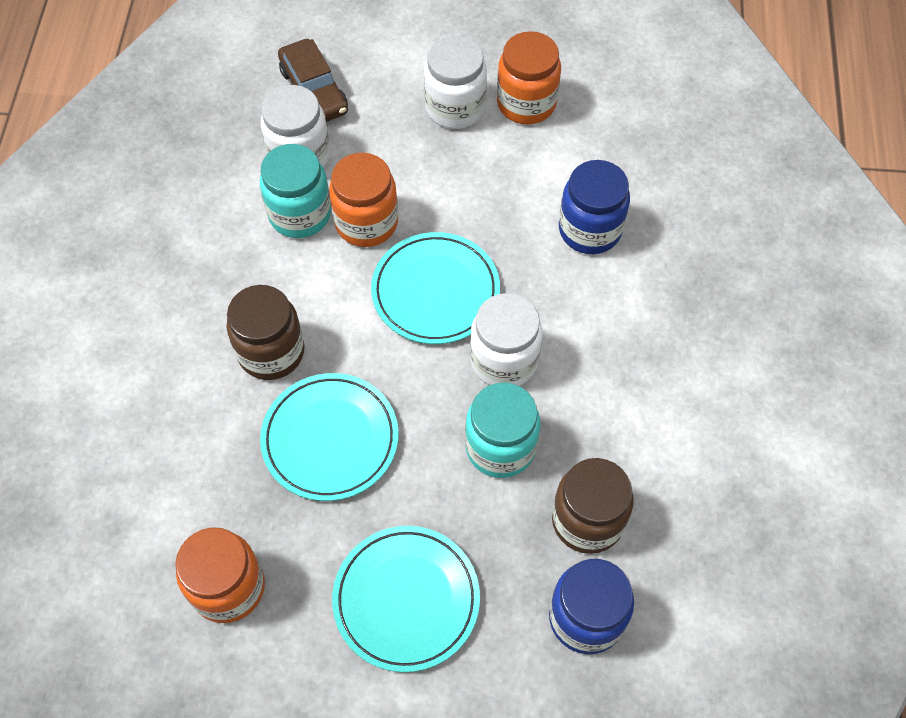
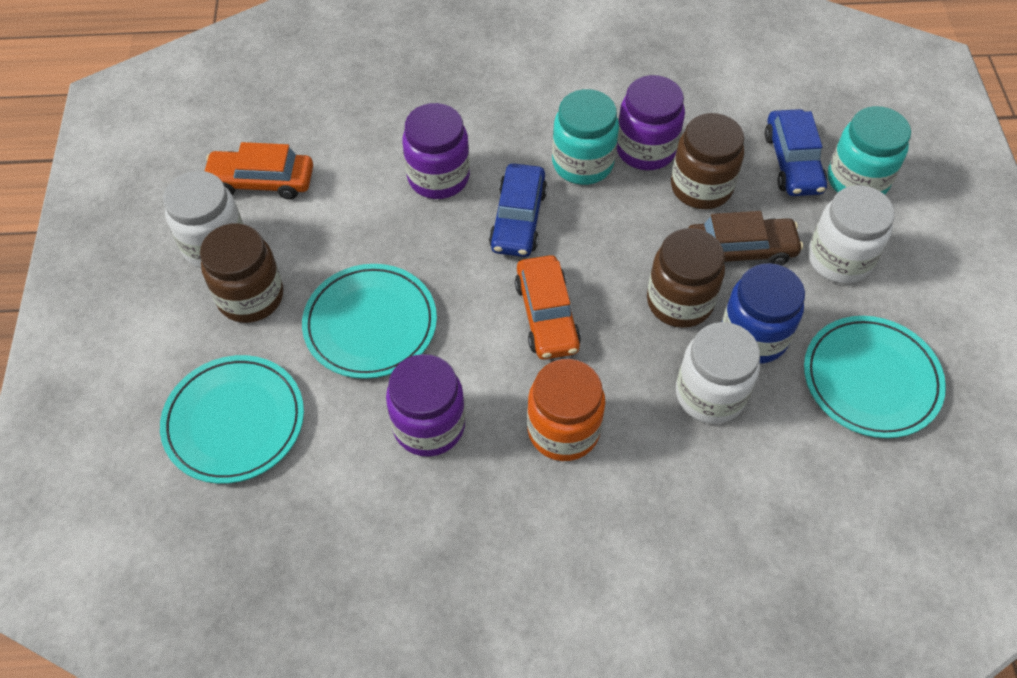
blue car: none = 0 -> [489,163,547,257] [765,109,827,196] = 2
blue jar: [549,559,634,654] [559,160,630,254] = 2 -> [722,263,805,364] = 1
brown jar: [227,285,304,380] [552,458,634,554] = 2 -> [200,223,283,323] [647,228,725,328] [671,113,744,209] = 3
orange car: none = 0 -> [205,142,313,200] [515,255,581,360] = 2
orange jar: [175,527,265,623] [329,153,398,247] [497,31,561,124] = 3 -> [527,359,605,461] = 1
purple jar: none = 0 -> [386,354,465,457] [402,103,470,199] [617,75,685,170] = 3

